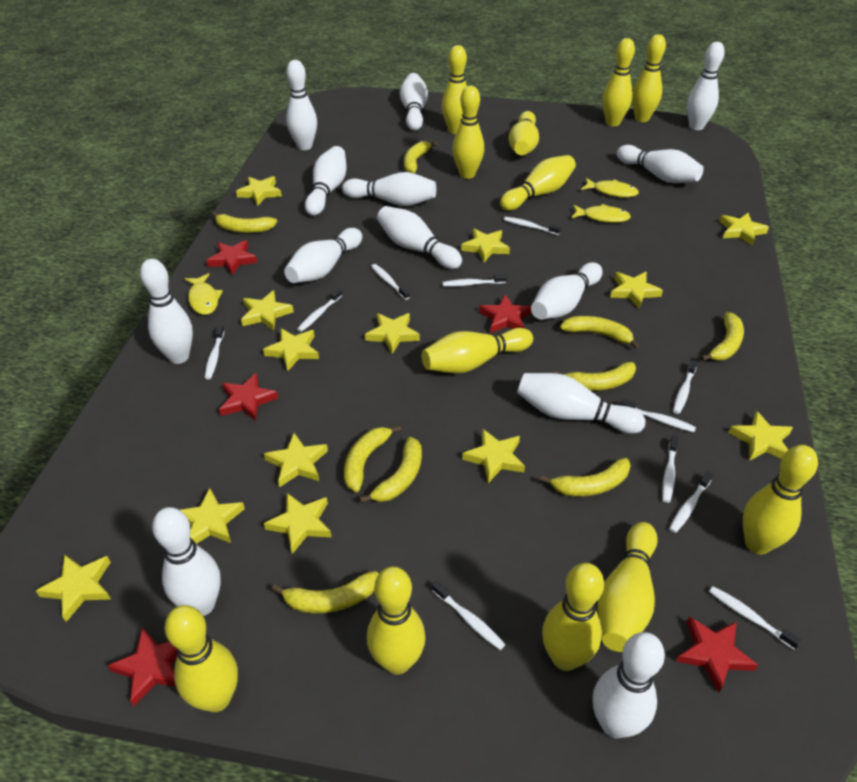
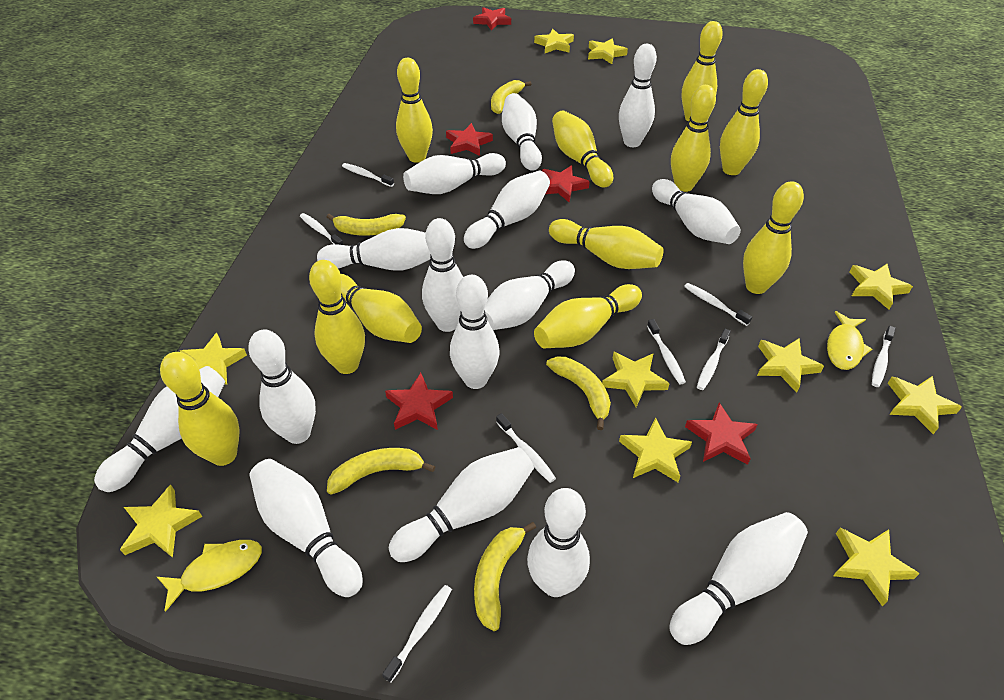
white bowling pin: [140,259,193,364] [152,507,221,616] [284,228,362,283] [286,60,317,150] [305,146,347,216] [342,172,436,206] [377,206,462,269] [400,73,428,131] [517,373,645,434] [531,262,603,320] [593,632,665,738] [617,145,704,183] [687,42,725,130] = 13 -> [94,366,225,492] [248,329,316,444] [250,459,363,597] [317,228,431,271] [389,447,534,562] [403,153,506,194] [422,218,463,332] [450,275,499,389] [464,171,550,249] [485,260,575,330] [502,93,542,171] [527,488,590,597] [619,44,657,147] [652,179,741,244] [669,512,808,645] = 15
white toothbrush: [205,325,224,379] [297,288,342,332] [371,264,410,300] [432,581,506,650] [443,274,507,287] [504,217,561,235] [620,399,696,432] [662,436,678,503] [669,471,713,533] [673,360,698,414] [709,586,802,650] = 11 -> [300,213,343,245] [342,163,394,187] [382,585,452,683] [496,413,556,483] [647,319,686,385] [684,283,752,326] [697,329,731,390] [872,326,896,387] = 8
yellow banana: [212,212,277,233] [272,571,379,613] [344,425,401,492] [360,437,422,503] [404,141,437,173] [540,458,631,496] [554,362,636,391] [560,316,640,349] [701,312,744,361] = 9 -> [327,214,406,236] [327,448,435,495] [474,522,536,631] [491,80,532,114] [546,357,611,430] = 5
yellow bowling pin: [165,605,238,712] [367,566,425,675] [422,328,533,373] [442,45,467,134] [452,86,484,179] [500,155,576,211] [509,111,539,155] [542,563,604,671] [597,522,658,652] [602,38,635,126] [632,34,666,122] [743,445,818,554] = 12 -> [160,352,239,466] [309,260,365,374] [341,274,422,343] [396,58,433,163] [534,284,642,348] [549,219,664,269] [552,111,613,188] [671,85,716,192] [682,21,723,122] [720,69,768,175] [743,181,804,294] = 11
yellow fish: [185,273,223,315] [572,204,631,223] [581,178,639,197] = 3 -> [157,540,262,612] [827,311,872,370] = 2
yellow star: [36,554,111,622] [180,488,245,544] [236,176,282,206] [241,290,294,331] [263,328,319,371] [264,433,328,487] [264,493,331,554] [365,313,420,354] [461,228,510,262] [462,429,525,483] [610,272,663,309] [720,213,769,246] [729,411,793,461] = 13 -> [120,485,202,558] [180,333,247,385] [534,29,574,53] [588,38,628,64] [602,352,670,407] [619,418,692,482] [757,339,824,393] [833,528,920,606] [849,264,913,309] [888,376,962,434] = 10

